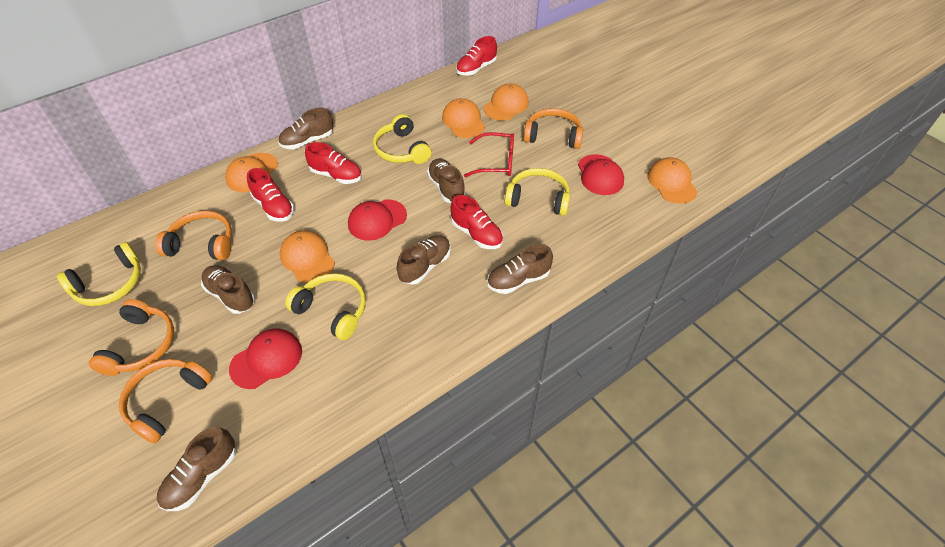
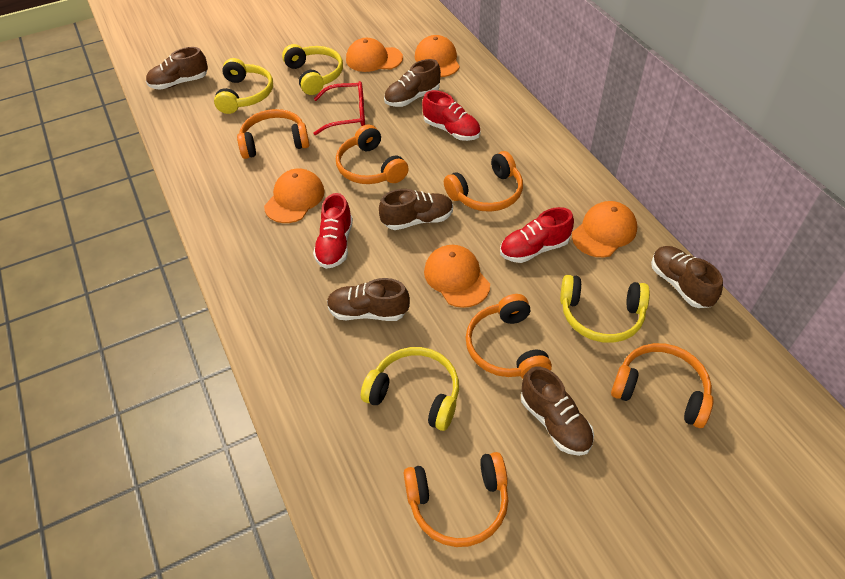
orange headphones: [89,299,174,376] [119,359,212,444] [155,211,232,260] [524,108,583,149] = 4 -> [237,109,310,159] [336,124,409,184] [404,452,509,547] [444,151,523,212] [465,294,552,379] [611,343,714,428] = 6
red cap: [229,329,302,389] [348,199,407,241] [578,154,624,195] = 3 -> none = 0
red shoe: [247,168,294,222] [305,142,362,184] [450,195,503,249] [456,36,497,76] = 4 -> [313,193,353,269] [422,90,481,141] [500,207,574,263] = 3

